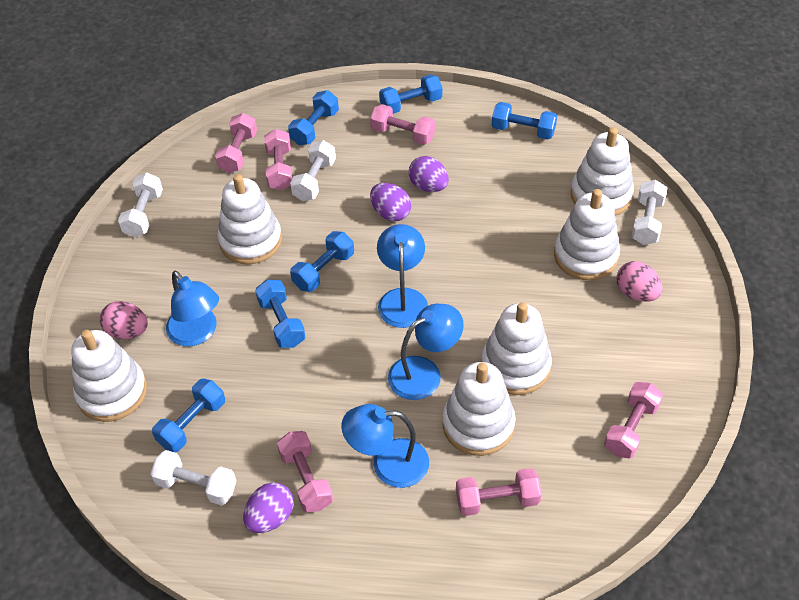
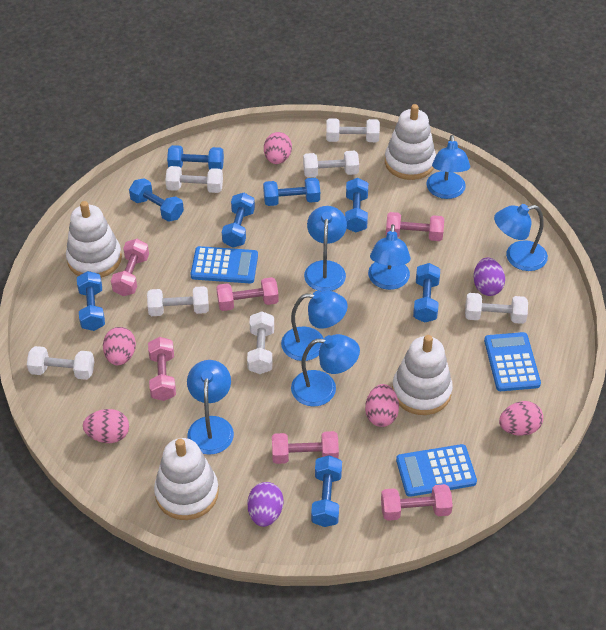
blue calculator: none = 0 -> [190,246,258,283] [396,444,477,497] [484,332,541,391] = 3
blue dumbbell: [152,379,225,452] [255,280,305,348] [288,90,339,145] [290,231,354,292] [379,74,442,114] [492,102,557,139] = 6 -> [77,271,105,331] [129,178,184,222] [167,145,224,170] [222,193,255,248] [263,178,320,206] [311,455,342,527] [345,178,368,233] [413,263,440,323] = 8
blue lamp: [166,271,219,346] [341,404,429,488] [377,224,428,328] [388,304,464,400] = 4 -> [187,360,234,455] [281,290,348,361] [291,334,360,407] [304,206,347,291] [368,224,411,290] [426,135,470,199] [494,204,548,271] = 7
pink egg: [100,301,148,339] [616,261,663,302] = 2 -> [83,409,129,443] [103,327,136,365] [264,132,292,164] [365,384,399,427] [499,401,543,436] = 5
purple egg: [243,482,294,533] [370,183,411,221] [409,156,449,192] = 3 -> [247,482,283,527] [474,258,505,296] = 2
white dumbbell: [118,173,163,237] [150,450,236,506] [290,140,336,201] [631,180,667,245] = 4 -> [27,346,94,380] [147,286,209,316] [165,166,223,193] [247,311,274,374] [303,151,359,177] [326,119,380,142] [465,293,528,324] = 7
white stacking toy: [71,330,147,422] [217,174,282,264] [442,362,516,456] [481,302,552,395] [554,189,620,280] [571,127,634,216] = 6 -> [66,201,122,278] [154,438,219,520] [385,104,436,180] [392,335,453,415] = 4

